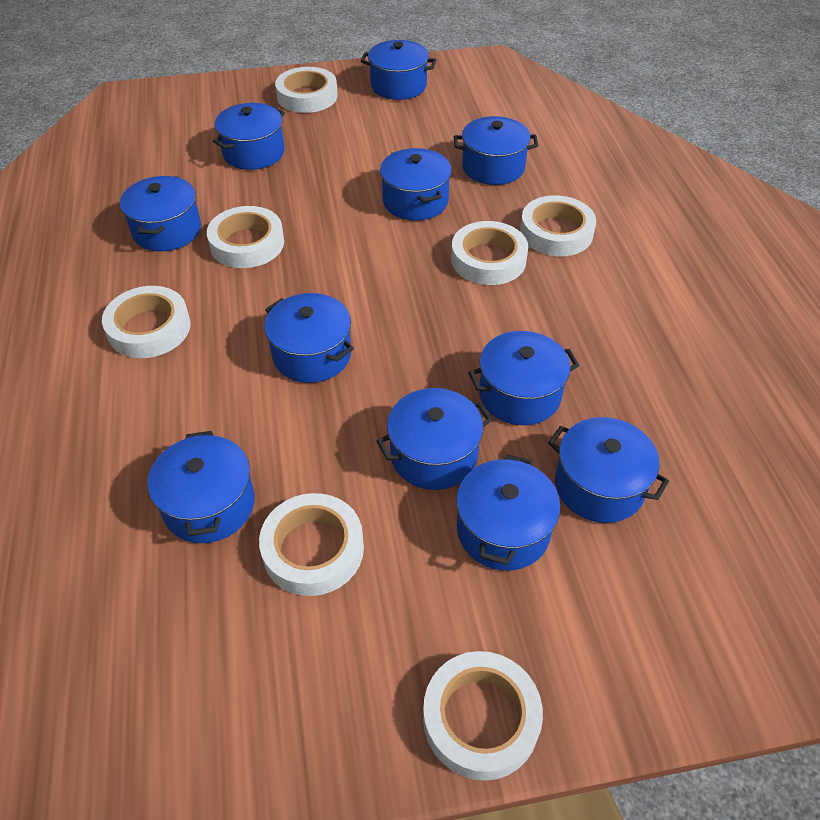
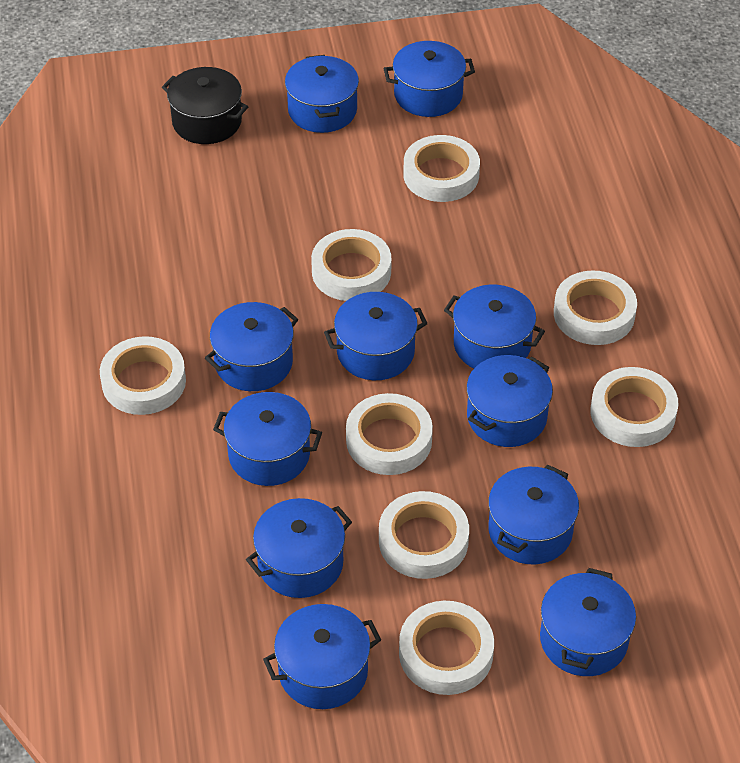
black pot: none = 0 -> [162,67,248,144] = 1
white tape: [102,286,191,358] [207,206,284,268] [259,493,364,596] [275,67,338,113] [423,651,543,781] [451,221,528,285] [520,195,596,256] = 7 -> [100,336,186,415] [311,229,391,301] [346,393,433,475] [379,491,469,579] [399,601,494,695] [403,135,480,202] [554,271,637,345] [590,367,679,447] = 8

